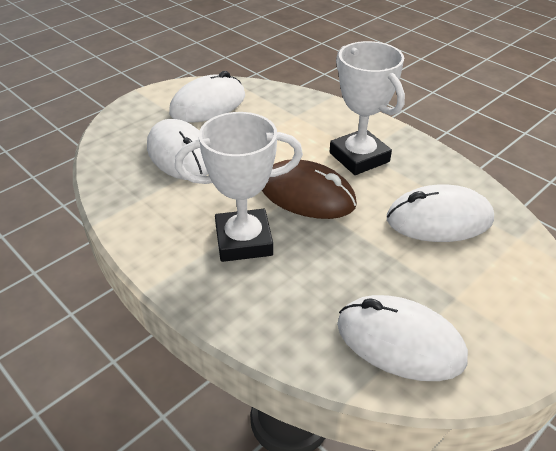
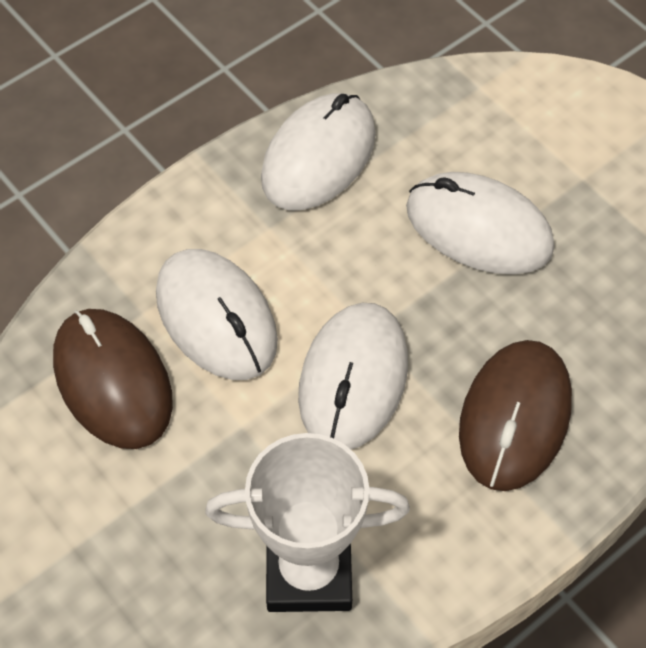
brown mouse: [262,159,357,219] = 1 -> [53,309,173,449] [459,340,572,491] = 2
white trophy: [175,112,303,262] [330,41,405,175] = 2 -> [205,433,410,612] = 1

